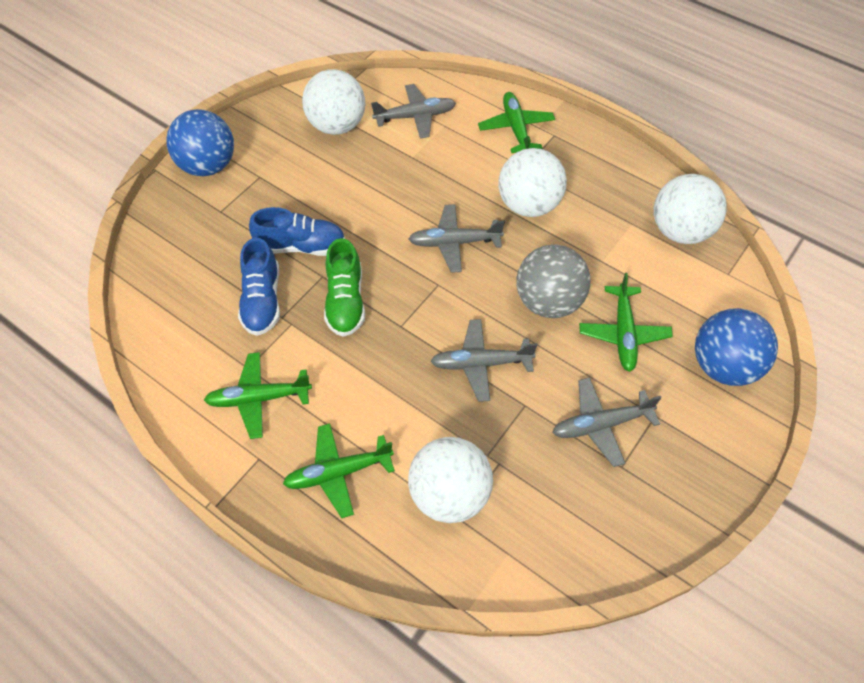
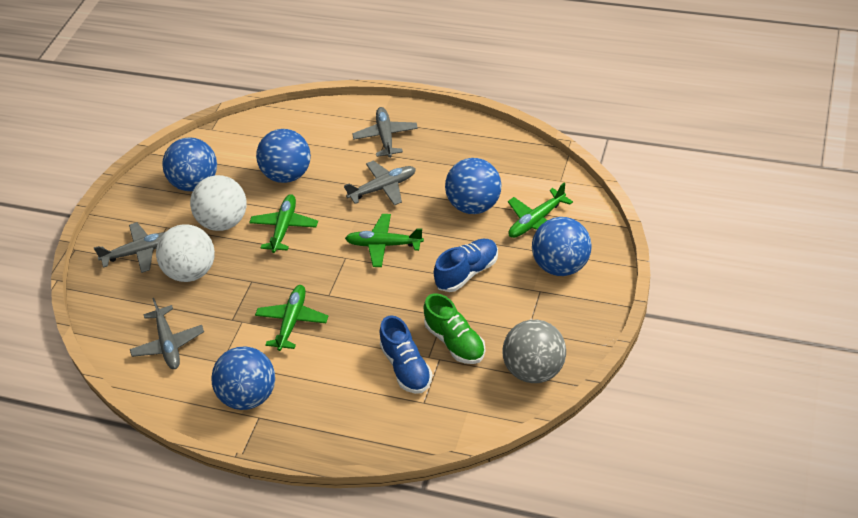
blue ball: [166,109,234,176] [695,308,778,386] = 2 -> [162,137,217,191] [211,346,275,410] [256,129,311,183] [445,158,501,214] [532,217,592,276] = 5
white ball: [302,69,365,135] [408,437,493,523] [499,148,567,217] [654,174,727,244] = 4 -> [156,224,215,282] [190,175,247,231] = 2

